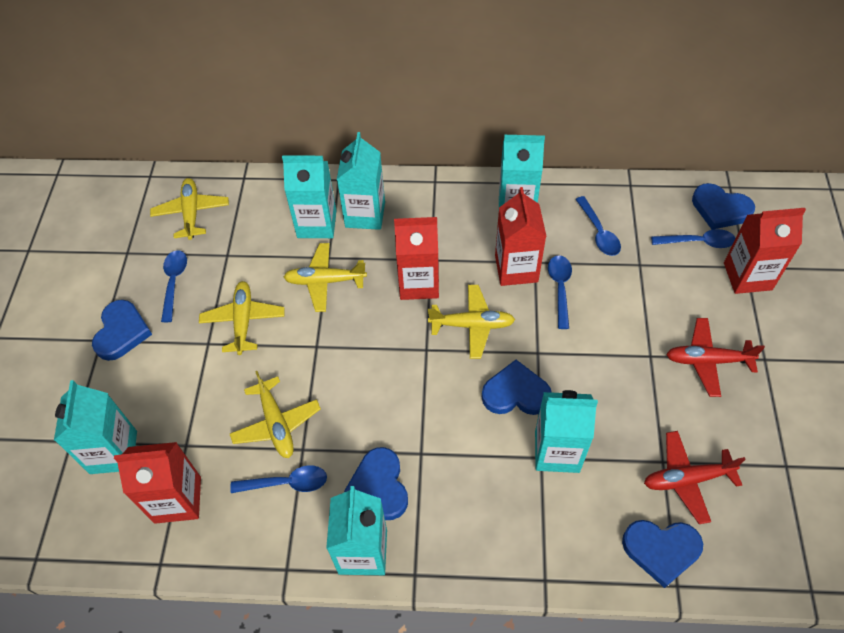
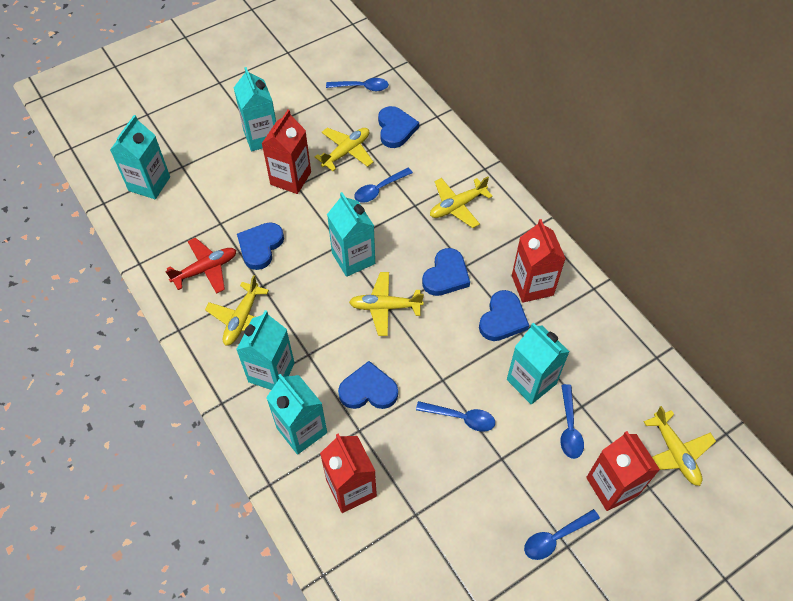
red plane: [644,431,746,524] [666,318,765,397] = 2 -> [165,238,236,294] = 1

